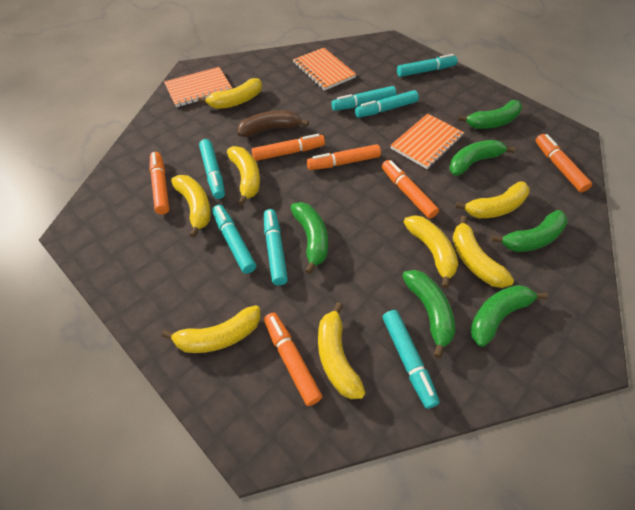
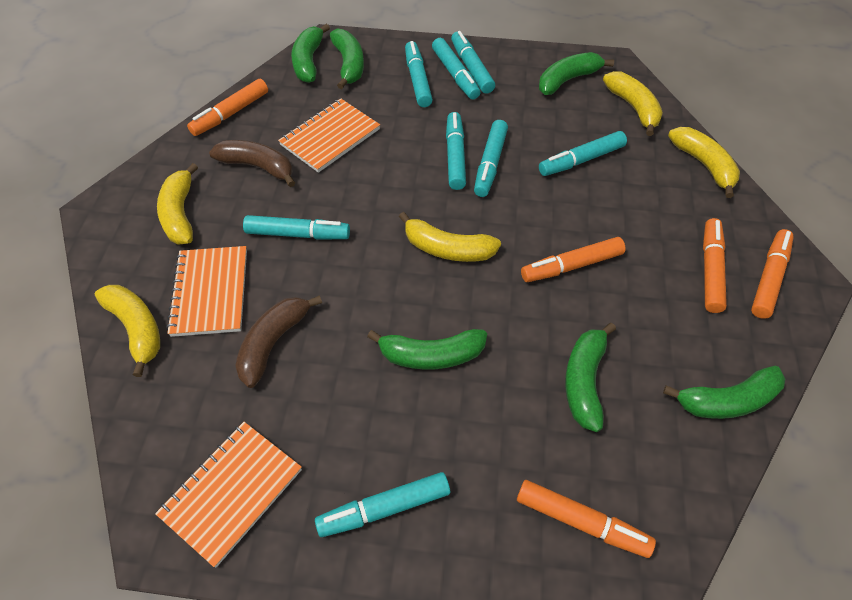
brown banana: [237,111,309,137] = 1 -> [209,140,295,187] [235,295,322,388] = 2
orange marker: [150,152,170,214] [252,134,325,161] [264,312,322,406] [307,144,381,170] [382,160,439,219] [535,134,592,192] = 6 -> [187,79,268,136] [517,480,656,558] [521,237,626,282] [703,218,727,313] [751,229,794,319] = 5
turquoise marker: [199,139,225,199] [212,205,256,274] [264,209,288,285] [331,86,396,111] [355,90,419,118] [383,310,440,409] [397,54,457,77] = 7 -> [243,215,350,240] [315,472,450,537] [405,41,433,107] [432,38,481,100] [446,112,466,190] [451,31,495,94] [474,120,508,197] [539,131,627,176] = 8
yellow banana: [161,305,260,353] [171,175,211,238] [198,78,262,109] [227,146,260,206] [318,302,365,399] [403,215,458,288] [452,216,514,288] [455,181,530,218] = 8 -> [95,285,160,377] [157,163,198,244] [399,212,501,262] [603,71,663,136] [668,127,740,198] = 5

